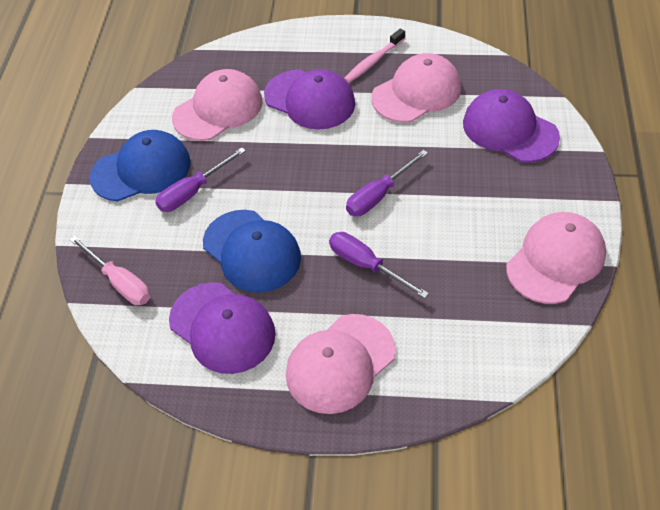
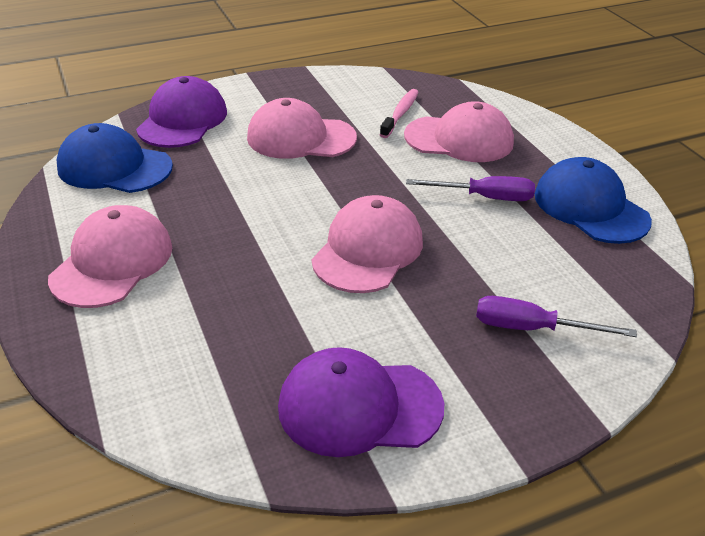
pink screwdriver: [70,236,150,305] = 1 -> none = 0
purple cap: [169,282,276,374] [264,69,355,130] [463,89,560,163] = 3 -> [136,76,227,148] [278,347,444,457] = 2
purple screwdriver: [155,147,246,212] [329,232,429,298] [346,150,428,216] = 3 -> [406,176,535,201] [476,296,637,337] = 2

